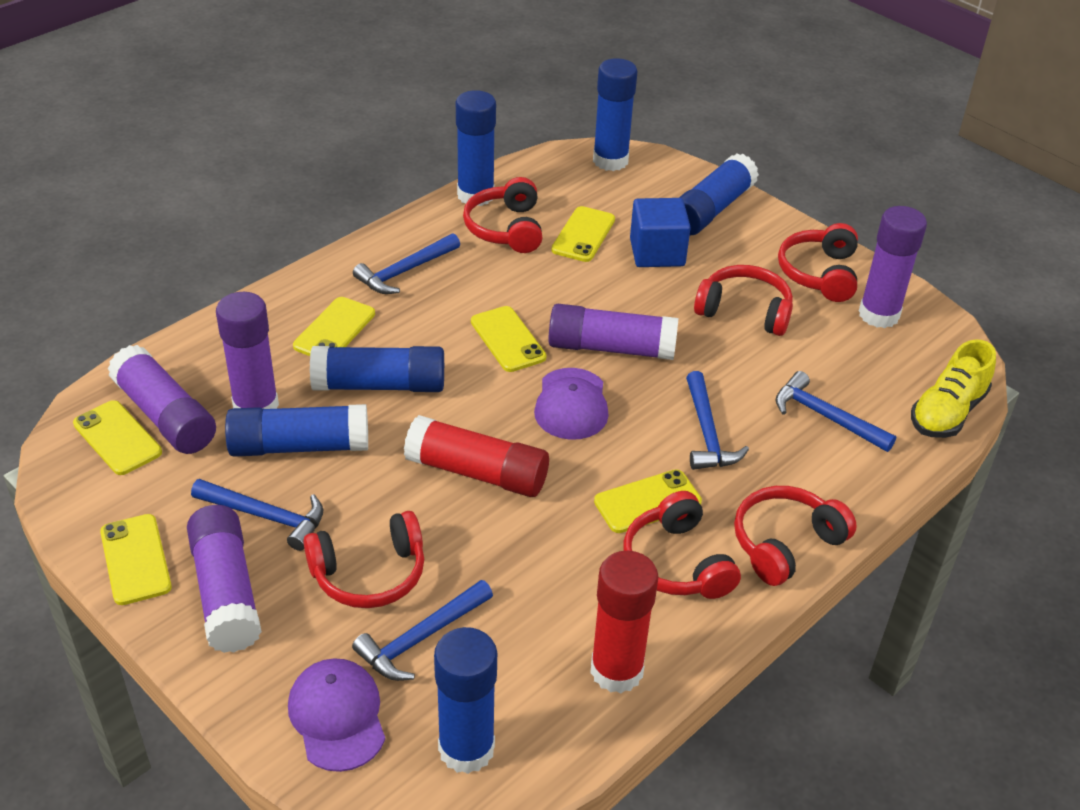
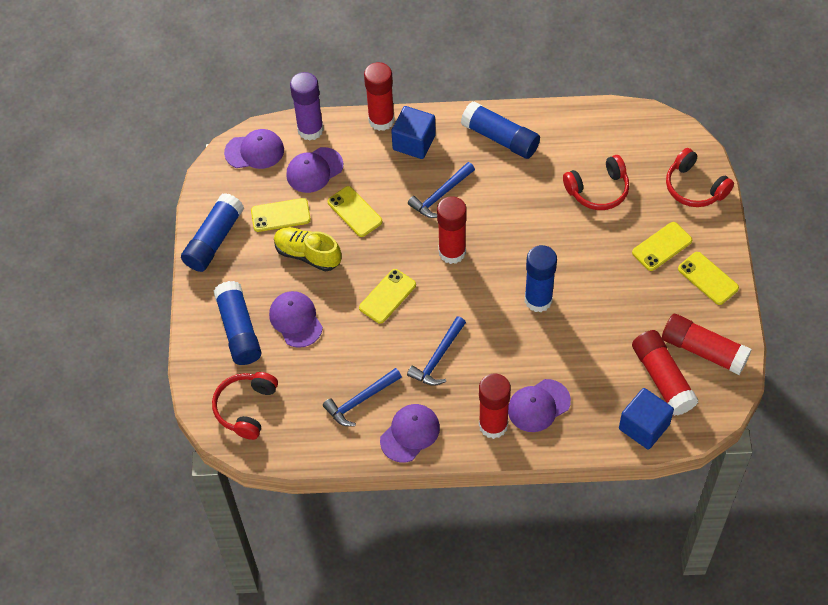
blue cube: [630,198,691,267] = 1 -> [391,106,436,159] [619,388,674,449] = 2
blue glue stick: [225,404,368,457] [310,346,444,392] [434,627,497,774] [456,90,496,206] [593,58,638,171] [679,153,759,235] = 6 -> [181,193,244,272] [214,281,262,365] [461,101,540,159] [525,245,557,312] = 4
blue hammer: [191,479,323,551] [352,580,493,681] [353,233,460,294] [686,371,749,470] [775,371,896,452] = 5 -> [323,368,402,426] [407,316,466,386] [408,162,475,218] = 3
purple cap: [288,658,385,772] [534,368,609,440] = 2 -> [224,129,284,169] [269,291,323,348] [286,147,343,193] [380,404,440,462] [508,379,571,432] = 5
purple glue stick: [108,345,216,454] [187,505,262,653] [216,292,279,409] [548,304,678,360] [859,206,927,328] = 5 -> [290,72,324,141] = 1
red glue stick: [404,415,549,497] [590,551,658,693] = 2 -> [364,62,394,131] [437,196,467,264] [479,374,511,439] [632,330,698,416] [662,314,752,375] = 5
red headphones: [304,511,424,608] [463,177,542,253] [624,491,741,599] [694,265,793,336] [734,486,857,586] [778,223,858,302] = 6 -> [212,372,278,440] [563,155,629,210] [666,148,734,207] = 3
yellow phone: [73,400,162,475] [100,514,172,605] [293,297,375,356] [471,306,546,372] [551,206,615,262] [594,469,702,533] = 6 -> [251,198,311,232] [327,186,382,237] [359,269,416,324] [632,222,692,271] [678,252,739,305] = 5

